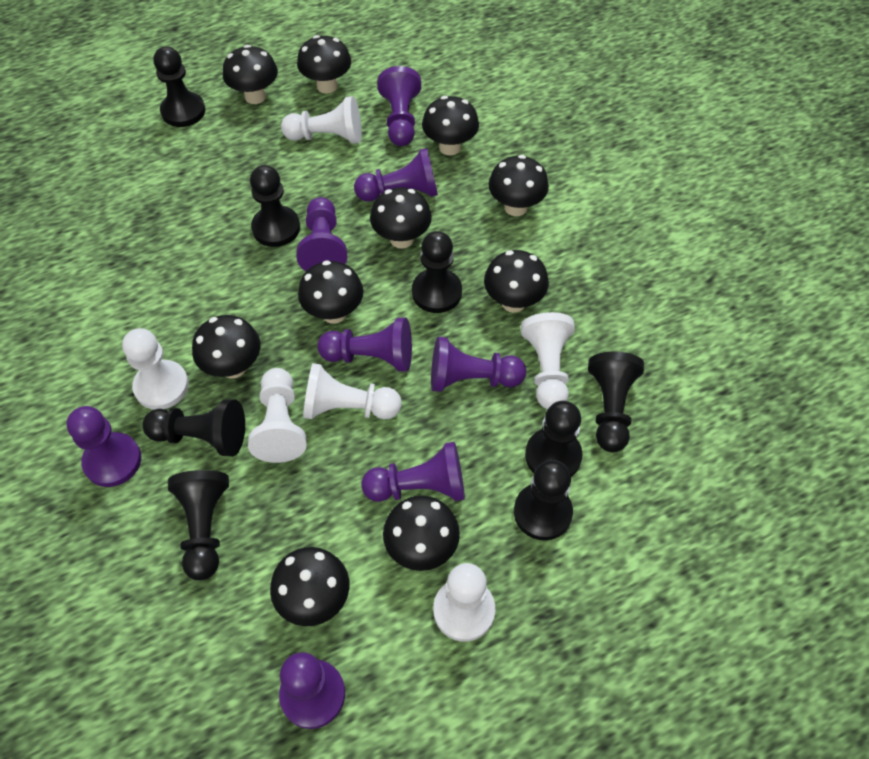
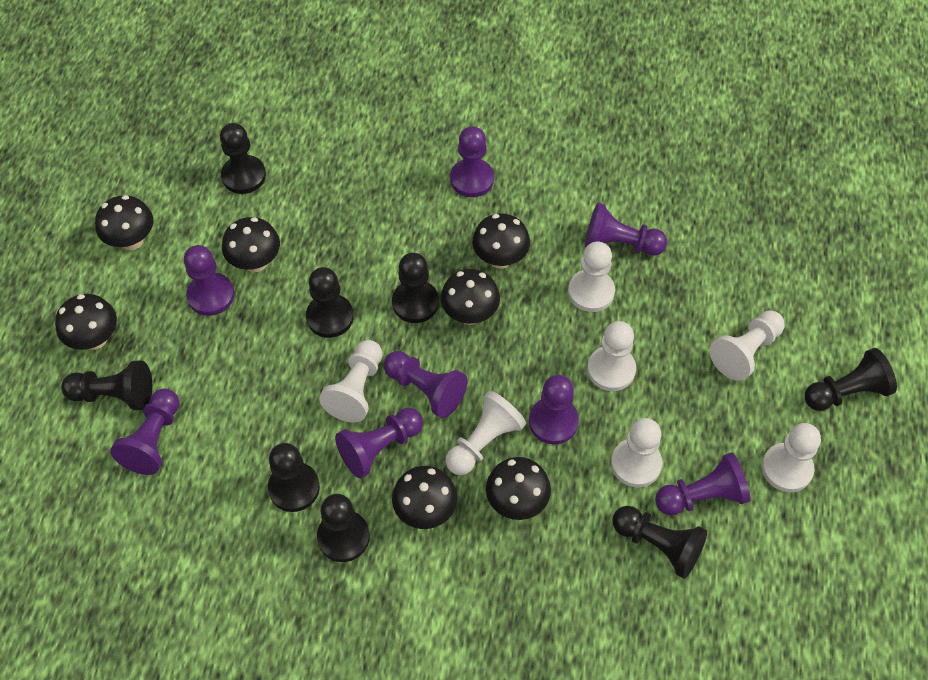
black mushroom: [192,315,260,379] [223,45,278,104] [270,547,349,626] [297,35,351,94] [298,260,363,324] [370,187,432,249] [383,495,460,571] [422,96,479,156] [484,250,549,313] [489,155,549,216] = 10 -> [55,294,117,350] [95,195,153,251] [222,217,280,272] [392,466,457,529] [441,269,500,325] [472,214,530,269] [486,457,551,520] = 7
white pawn: [122,328,189,410] [248,368,307,463] [281,96,362,144] [303,363,402,420] [433,563,495,642] [521,312,575,409] = 6 -> [319,340,383,423] [446,391,526,475] [568,242,615,312] [587,321,636,391] [611,418,662,487] [709,310,785,381] [762,423,821,492] = 7

